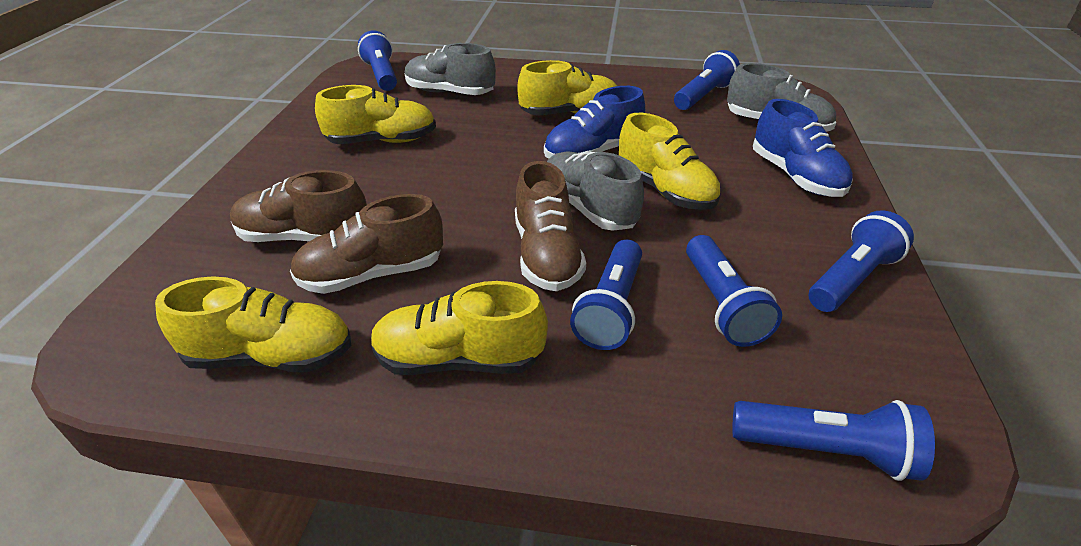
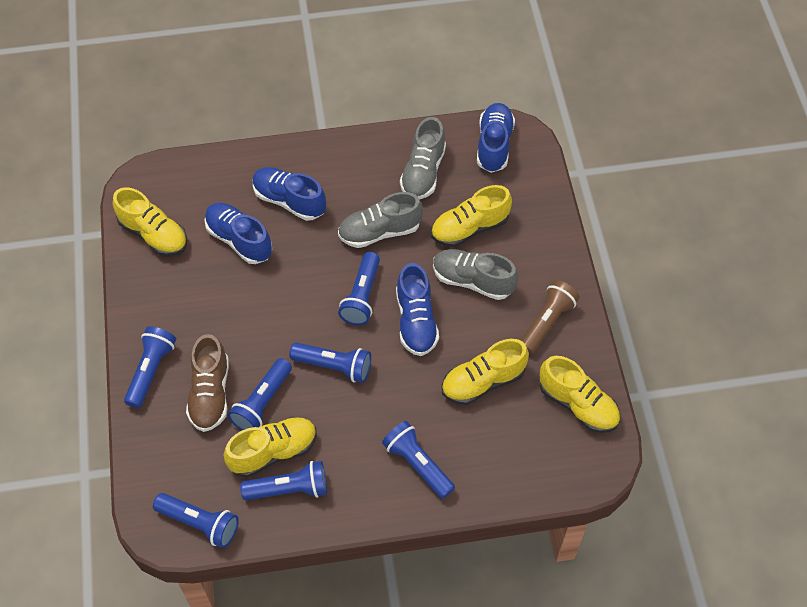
blue flashlight: [358,30,397,91] [570,240,642,350] [674,50,740,110] [686,235,782,347] [732,400,935,481] [809,210,914,312] = 6 -> [124,326,176,408] [153,493,239,548] [228,358,292,430] [240,461,327,500] [289,342,371,383] [338,252,380,325] [382,421,455,499] = 7
blue shoe: [544,86,645,158] [753,99,853,197] = 2 -> [204,203,272,264] [252,167,326,221] [396,263,439,356] [477,103,515,173] = 4
brown flashlight: none = 0 -> [521,280,580,354] = 1
brown shoe: [230,170,367,242] [290,194,443,294] [515,161,586,291] = 3 -> [186,334,229,432] = 1

